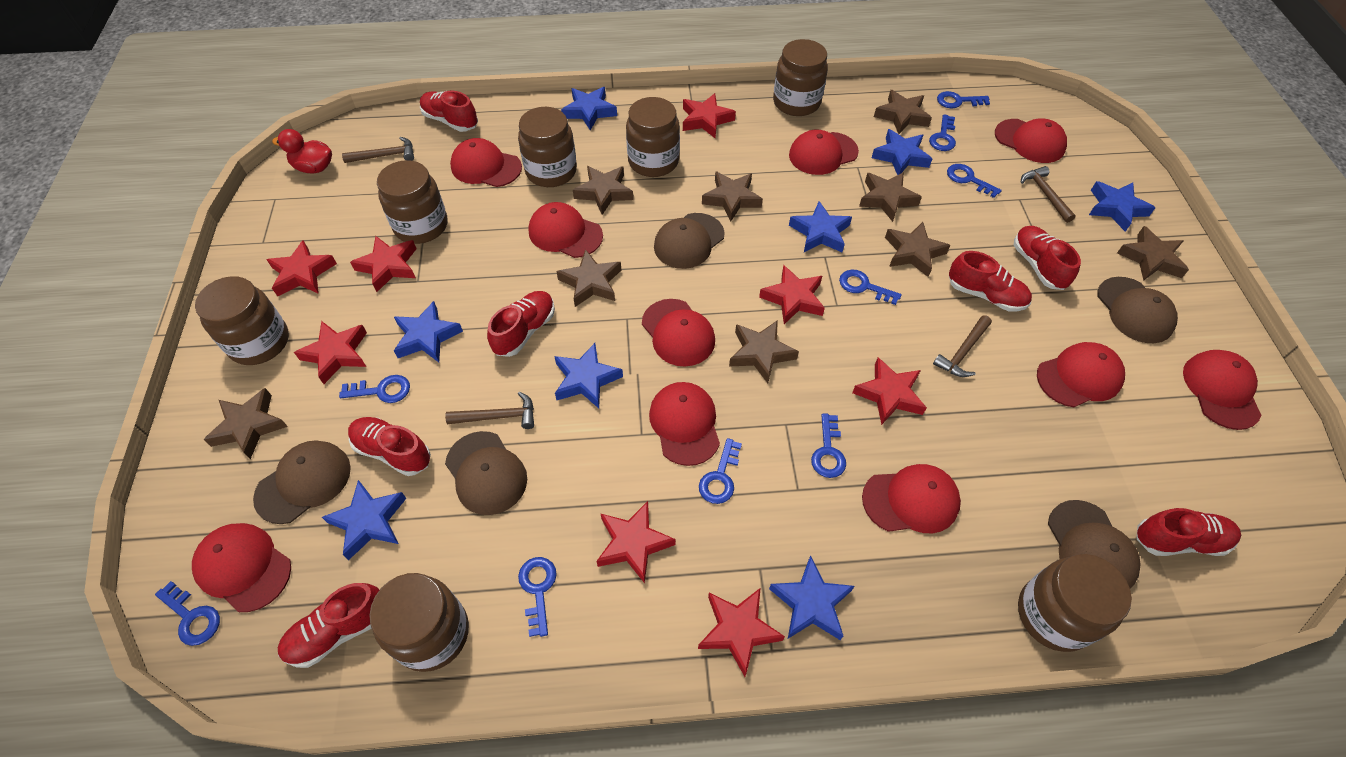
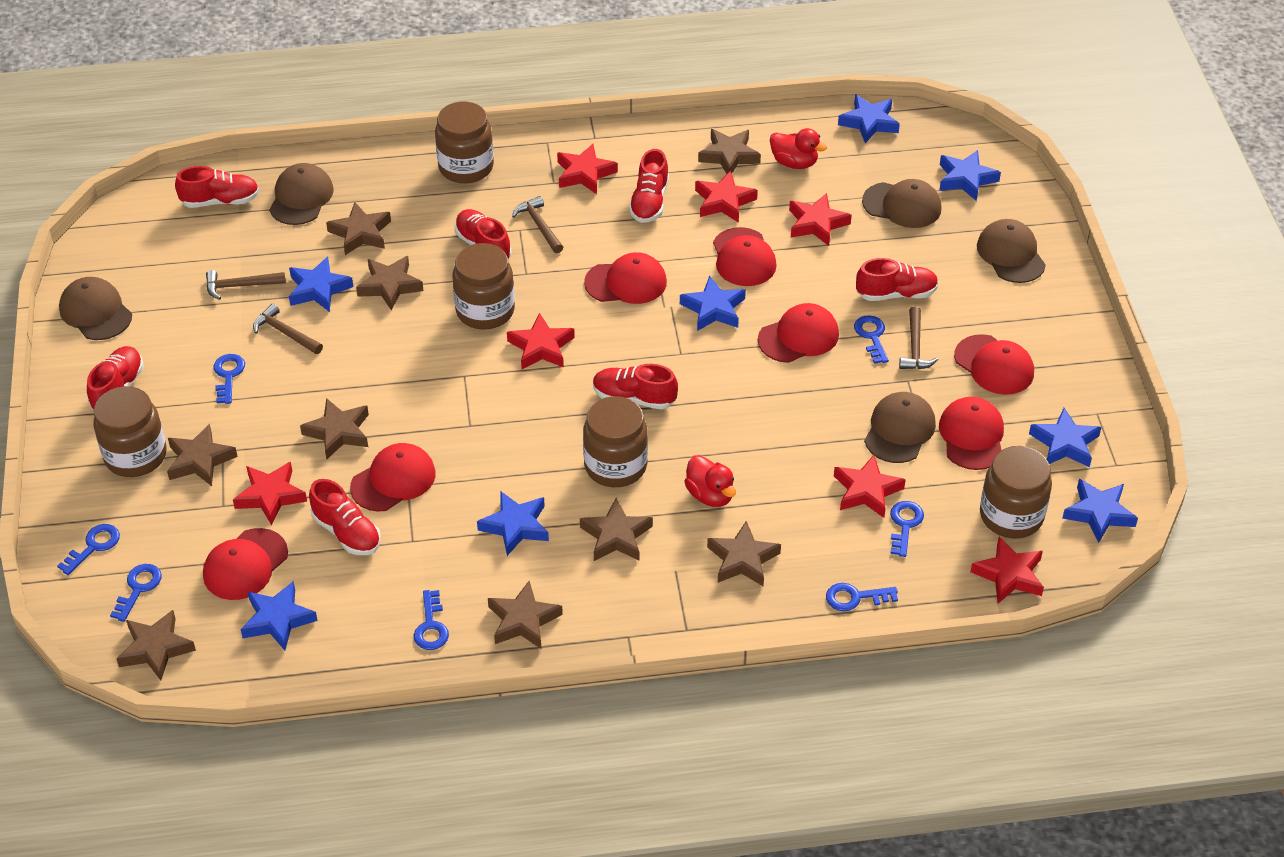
blue key: [155,581,220,646] [339,375,410,403] [518,557,557,637] [699,438,742,504] [811,413,846,478] [839,269,902,305] [929,114,956,151] [937,91,990,108] [947,164,1002,198] = 9 -> [57,524,120,575] [110,564,162,622] [214,354,245,404] [414,590,449,650] [826,583,898,611] [854,315,889,364] [890,501,924,557] = 7
brown jar: [195,276,289,365] [369,573,469,672] [377,160,448,244] [518,107,577,187] [626,97,680,177] [773,39,828,116] [1018,554,1132,652] = 7 -> [94,386,167,477] [435,102,494,183] [452,243,515,329] [583,396,648,487] [980,446,1052,538] = 5
red cap: [192,523,291,612] [450,138,522,187] [528,202,603,258] [642,299,715,367] [649,382,720,466] [789,130,859,175] [862,464,961,533] [995,118,1067,163] [1037,342,1125,407] [1183,350,1261,430] = 10 -> [203,528,288,600] [350,443,436,512] [584,252,667,304] [713,227,777,286] [758,303,839,363] [939,397,1004,470] [954,334,1034,395] = 7
red duck: [272,129,332,173] = 1 -> [684,455,736,507] [770,128,827,169] = 2
red star: [266,240,337,297] [294,321,367,384] [350,236,417,292] [596,501,676,583] [683,93,736,138] [698,588,785,677] [759,265,825,324] [852,357,927,425] = 8 -> [233,462,307,525] [507,313,575,369] [557,144,618,194] [695,171,758,223] [789,193,852,246] [834,455,906,518] [970,537,1044,604] = 7

